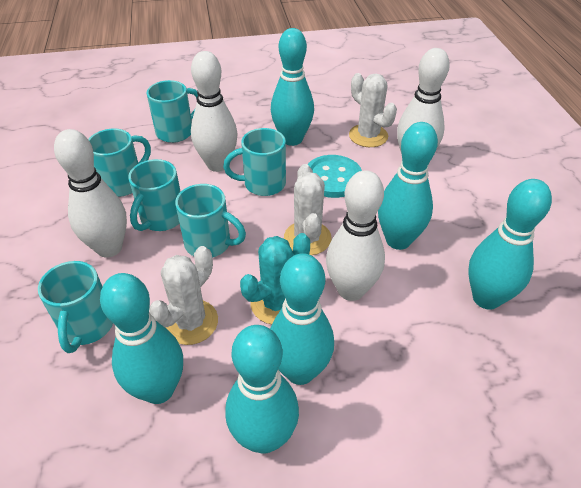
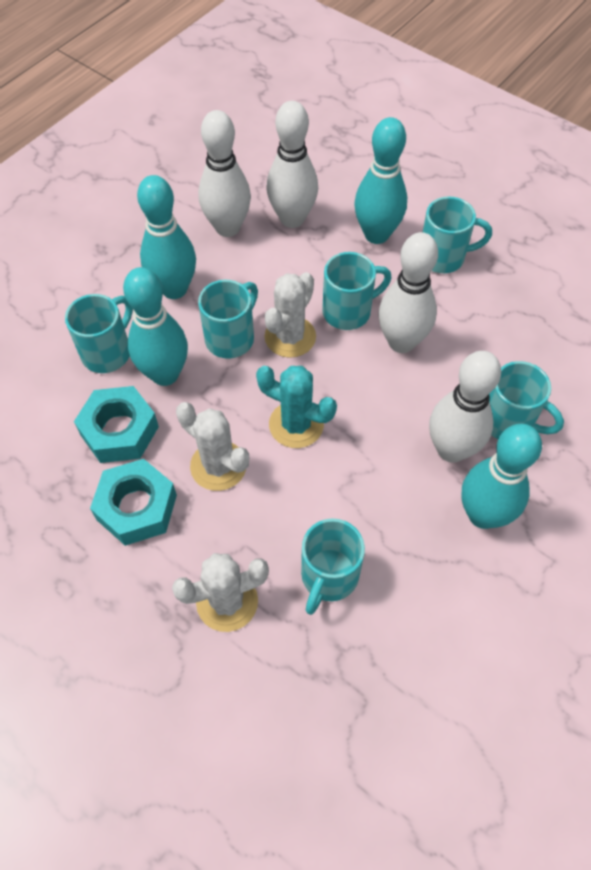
turquoise bowling pin: [100,273,183,404] [225,325,299,454] [270,253,334,385] [271,28,314,146] [378,122,438,250] [468,179,552,310] = 6 -> [123,267,188,386] [137,175,196,299] [354,117,407,244] [461,424,542,529] = 4
turquoise button: [308,155,362,198] = 1 -> none = 0
turquoise nut: none = 0 -> [74,386,159,463] [90,459,177,546] = 2

